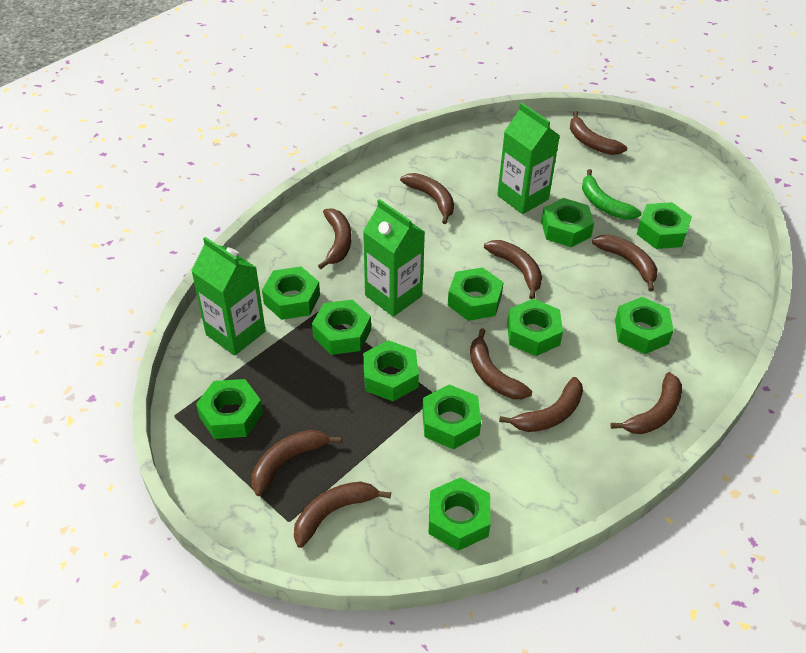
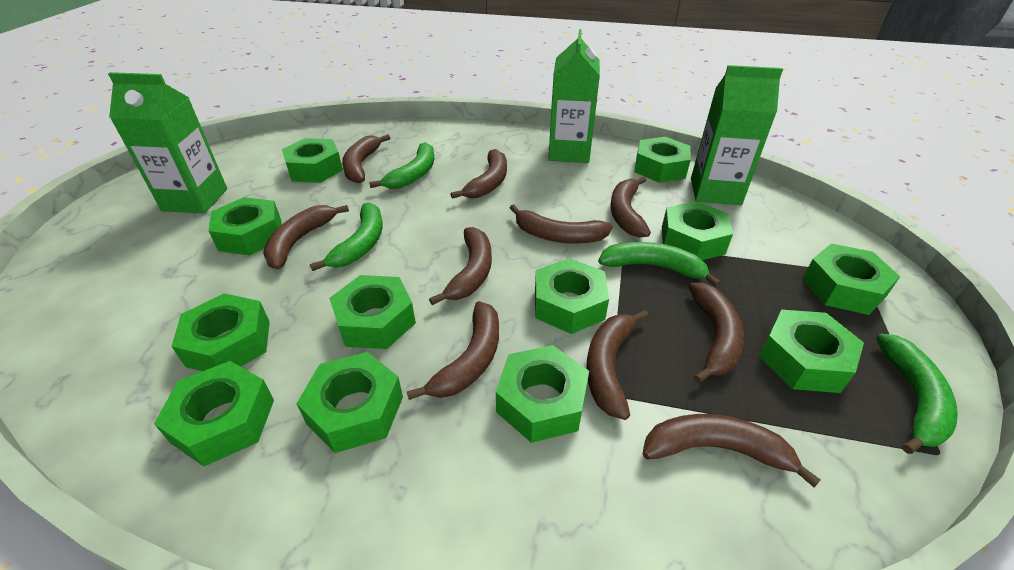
green banana: [582,169,641,220] = 1 -> [310,203,383,271] [369,142,434,189] [598,242,721,287] [876,333,958,454] = 4
green nut: [196,379,263,439] [262,266,320,320] [312,300,371,355] [363,340,419,401] [422,384,481,450] [428,477,491,551] [448,267,504,321] [507,299,563,356] [541,198,594,247] [615,297,674,354] [637,202,692,249] = 11 -> [154,361,274,466] [172,293,270,371] [208,197,282,256] [282,138,343,183] [297,352,403,453] [329,275,416,349] [496,345,589,443] [535,258,609,334] [634,137,691,183] [662,201,733,260] [759,310,864,393] [802,244,900,315] = 12

